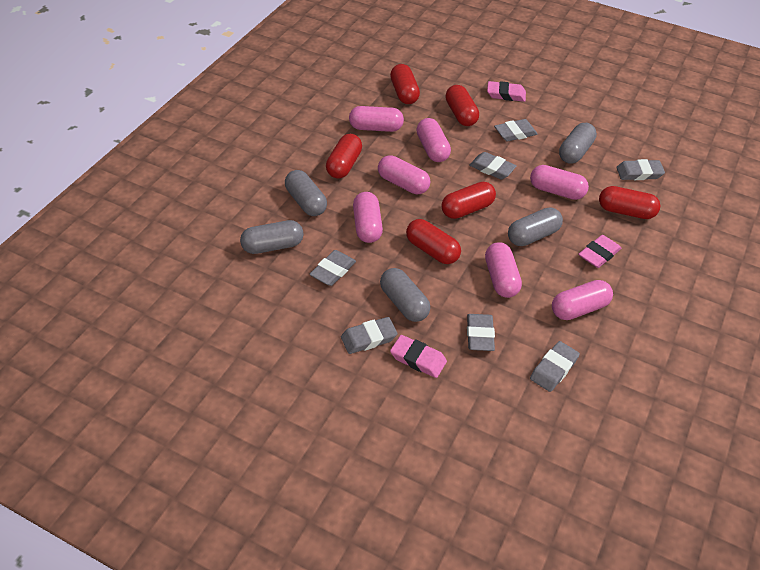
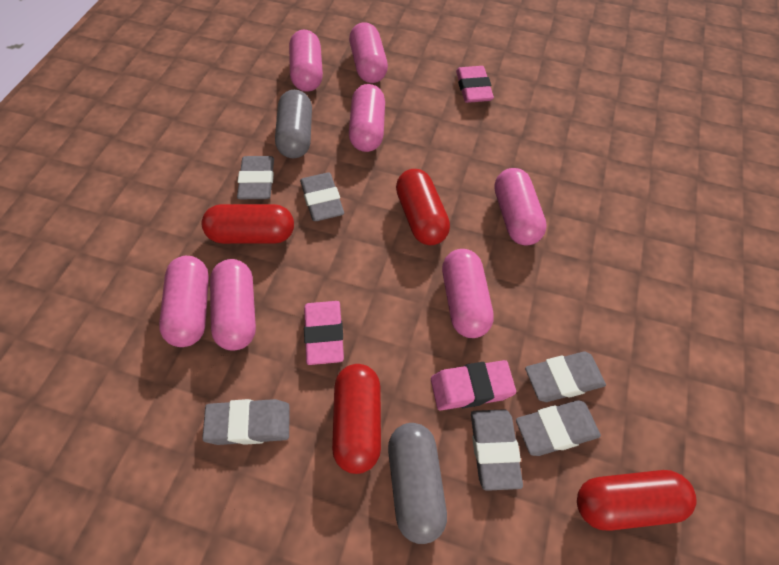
grey capsule: [240,220,304,254] [285,170,327,216] [380,268,430,322] [508,207,563,246] [559,123,597,164] = 5 -> [275,90,312,158] [388,423,447,544] = 2
grey eraser: [310,250,356,286] [341,317,397,354] [467,314,495,351] [469,152,517,179] [494,119,538,141] [530,341,580,392] [616,159,665,180] = 7 -> [202,399,290,445] [237,156,274,199] [300,173,344,221] [471,409,523,491] [516,400,601,456] [525,352,606,402] = 6
red capsule: [326,134,362,179] [390,64,420,104] [406,219,461,264] [441,182,496,219] [445,85,479,126] [599,186,661,219] = 6 -> [202,204,294,244] [332,364,381,474] [396,169,450,245] [577,470,697,531] = 4

